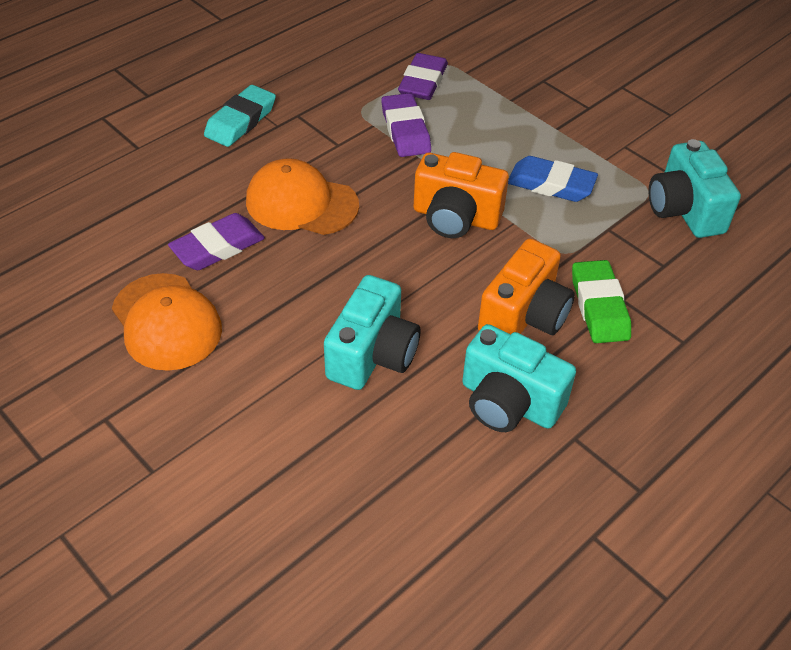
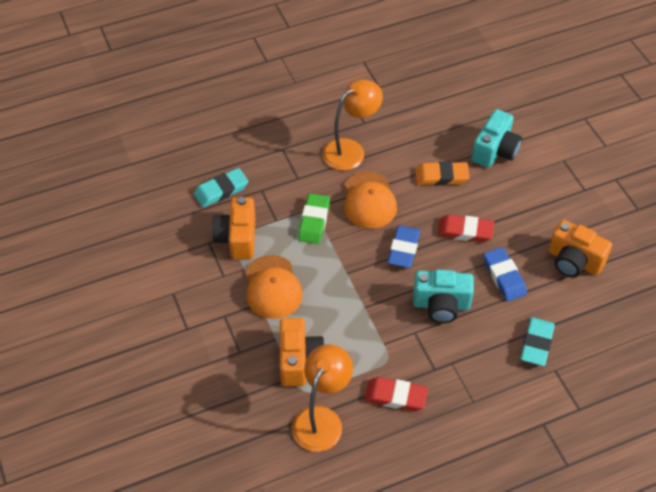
blue eraser: [508,156,598,202] = 1 -> [388,226,421,268] [483,247,527,301] = 2
orange camera: [414,152,509,238] [478,239,575,335] = 2 -> [212,197,255,260] [280,318,325,386] [548,220,612,278] = 3
orange eraser: none = 0 -> [415,161,469,186] = 1
orange lamp: none = 0 -> [292,344,353,452] [322,79,383,170] = 2
purple eraser: [168,213,265,270] [381,93,431,157] [398,53,448,100] = 3 -> none = 0
red eraser: none = 0 -> [364,377,428,411] [437,214,494,243] = 2
turquoise camera: [324,275,420,390] [462,324,576,432] [648,139,741,238] = 3 -> [413,270,474,323] [471,109,522,168] = 2
turquoise eraser: [204,85,276,147] = 1 -> [194,168,248,208] [521,317,555,366] = 2

